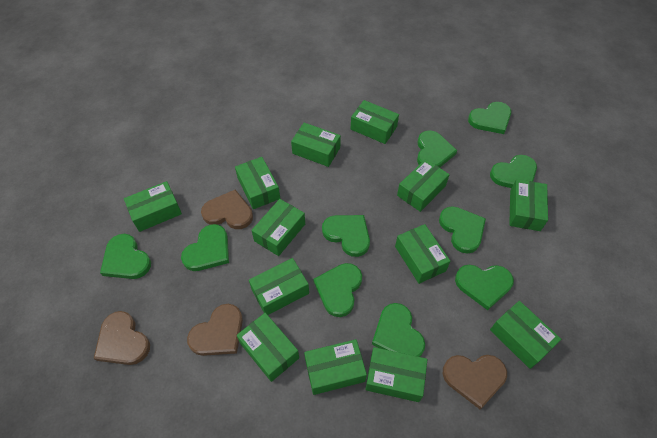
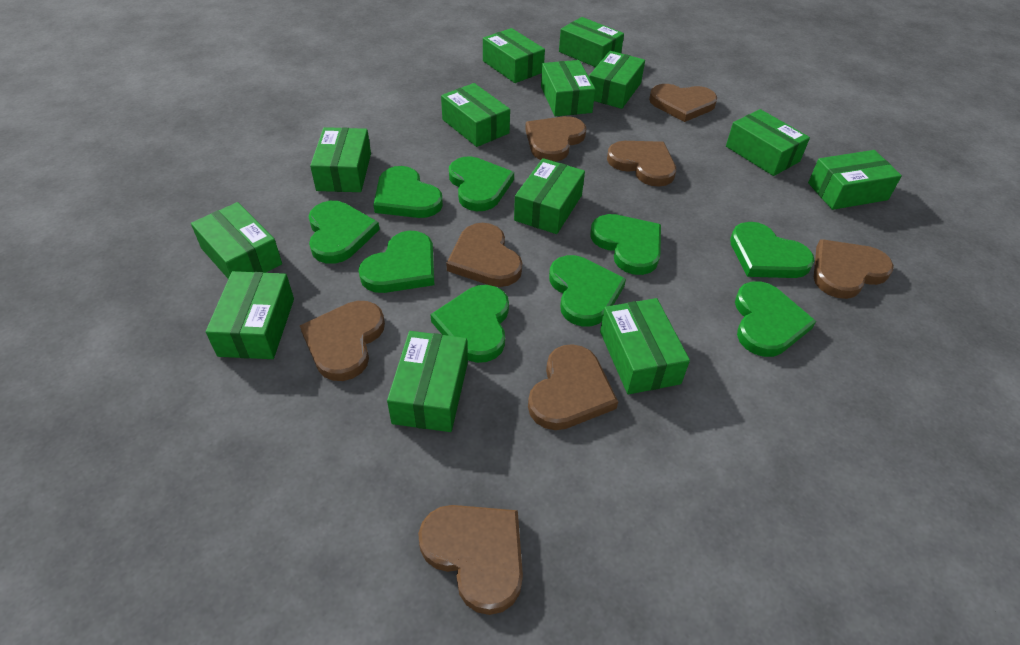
brown heart: [94,311,150,365] [187,304,243,356] [201,190,253,229] [443,355,507,409] = 4 -> [300,301,385,381] [418,505,523,615] [446,223,522,287] [525,116,586,162] [528,344,618,430] [607,141,676,187] [649,84,717,122] [814,239,894,299] = 8
green heart: [100,234,151,279] [181,224,229,271] [313,263,362,317] [322,215,370,257] [372,303,425,357] [417,130,457,167] [439,206,486,254] [455,265,514,310] [468,102,511,134] [490,155,537,188] = 10 -> [308,201,380,264] [359,231,434,293] [373,166,443,218] [430,285,509,363] [449,156,514,211] [549,255,626,326] [590,214,661,275] [730,222,815,278] [735,282,816,357] = 9

